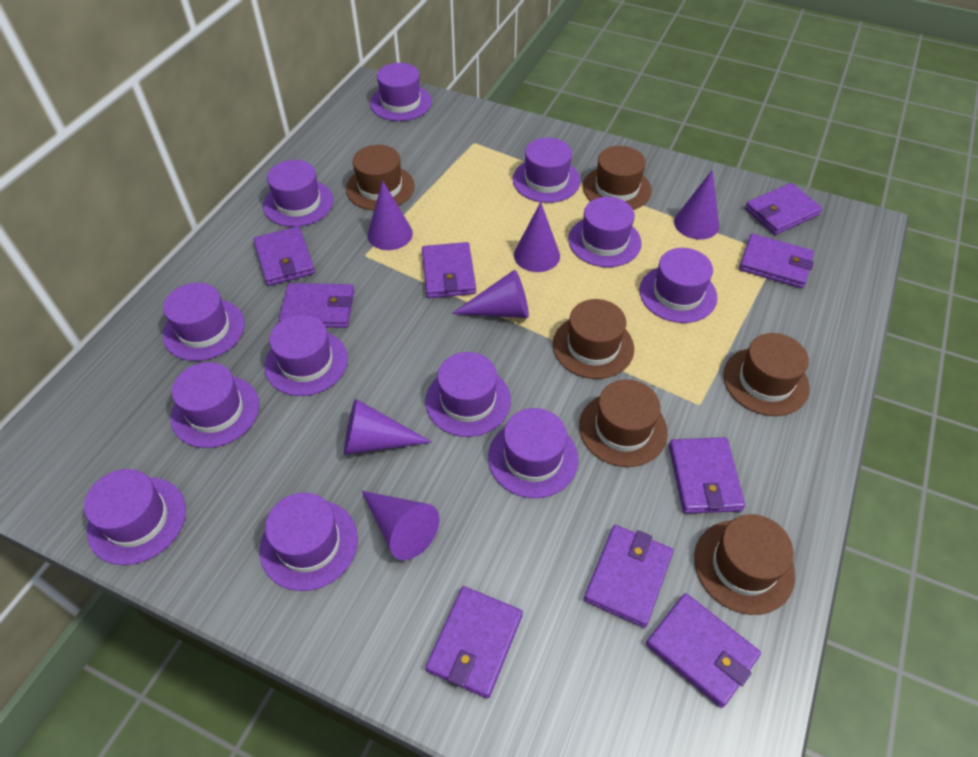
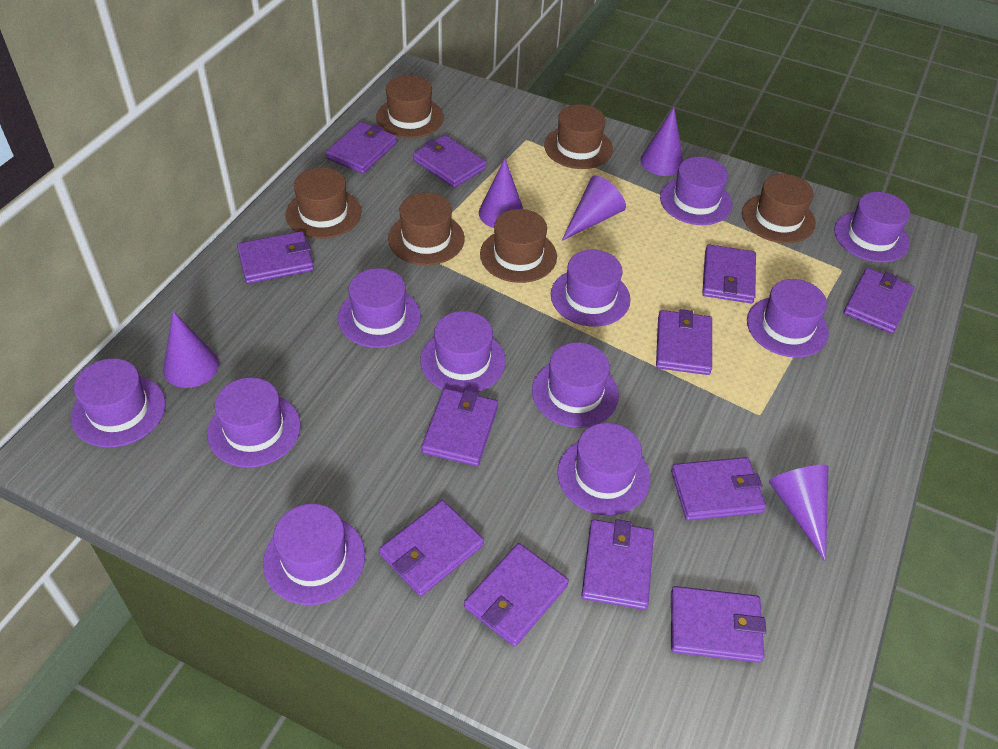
purple cone: [344,399,432,455] [362,491,439,560] [368,180,413,250] [451,270,529,318] [514,202,560,272] [674,170,719,239] = 6 -> [163,311,219,388] [479,158,523,228] [562,176,626,241] [640,107,683,176] [769,465,828,562] = 5
purple hat: [84,469,186,565] [163,283,245,361] [171,362,259,448] [260,493,358,591] [263,160,333,227] [264,315,348,396] [370,63,432,121] [425,352,511,437] [488,408,579,498] [513,138,581,203] [568,197,642,267] [639,248,717,323] = 12 -> [71,358,166,448] [207,377,301,468] [263,504,365,605] [338,268,421,348] [420,311,506,392] [532,342,619,428] [551,250,631,327] [558,423,651,515] [660,157,732,225] [747,279,829,358] [834,192,910,262] = 11
purple wallet: [253,226,315,286] [279,283,354,328] [422,242,476,298] [426,586,523,698] [584,525,673,628] [646,593,761,708] [669,437,745,514] [739,234,814,288] [745,183,822,235] = 9 -> [237,231,314,284] [326,122,397,174] [379,500,484,596] [413,135,487,188] [422,388,498,466] [464,543,569,647] [581,519,654,610] [656,309,712,375] [671,457,766,521] [671,586,766,663] [702,244,756,303] [844,268,915,334] = 12

